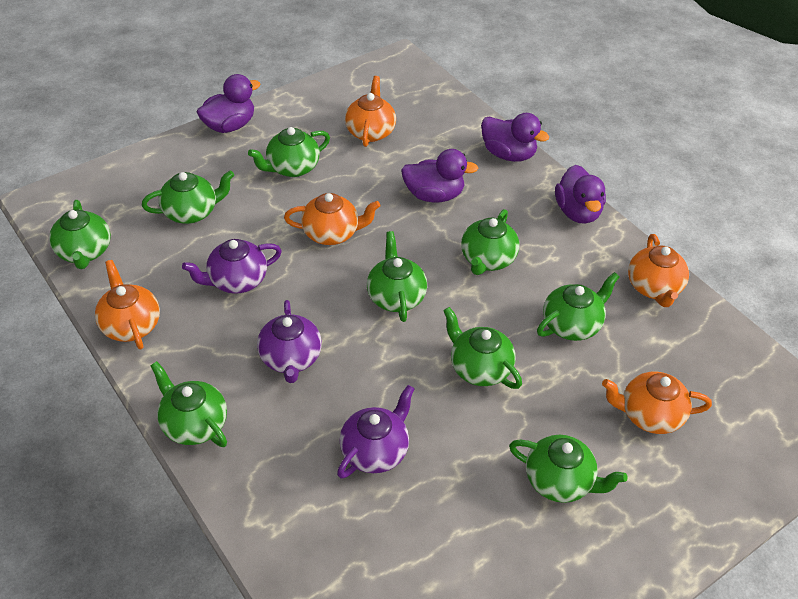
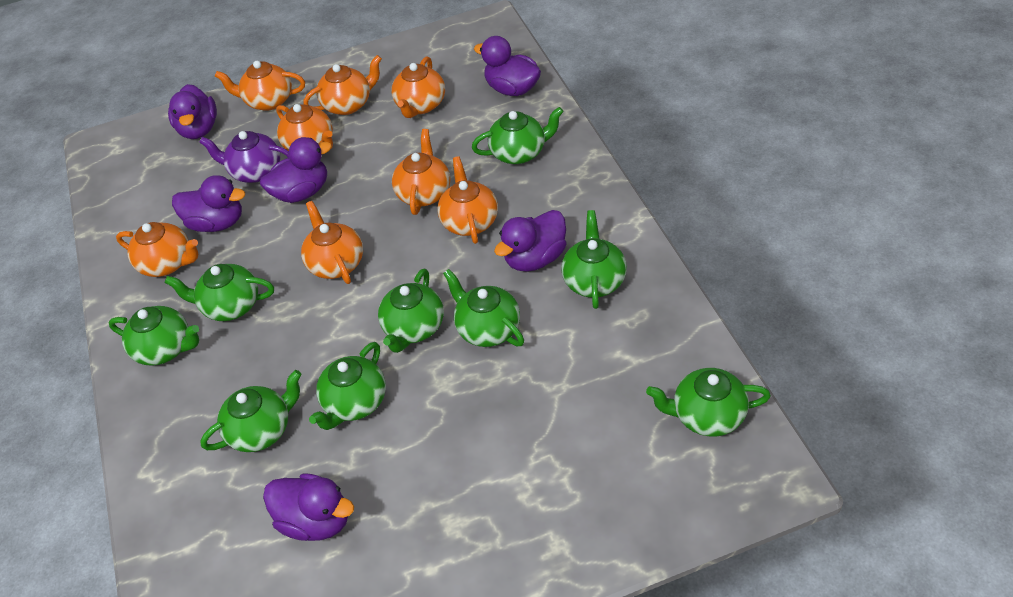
orange teapot: [95,260,160,350] [284,193,380,245] [345,76,396,147] [602,372,712,434] [628,234,689,307] = 5 -> [116,222,198,277] [215,61,305,111] [276,104,333,151] [301,201,363,284] [303,55,382,115] [391,56,445,118] [392,129,450,215] [437,156,498,244] = 8
purple duck: [197,74,261,133] [401,149,478,202] [481,113,549,162] [555,165,606,224] = 4 -> [168,84,217,139] [172,175,245,232] [260,137,332,203] [263,473,354,541] [474,36,541,96] [494,210,566,272] = 6
purple teapot: [182,239,282,294] [257,300,322,383] [337,385,414,479] = 3 -> [199,131,289,183] = 1

